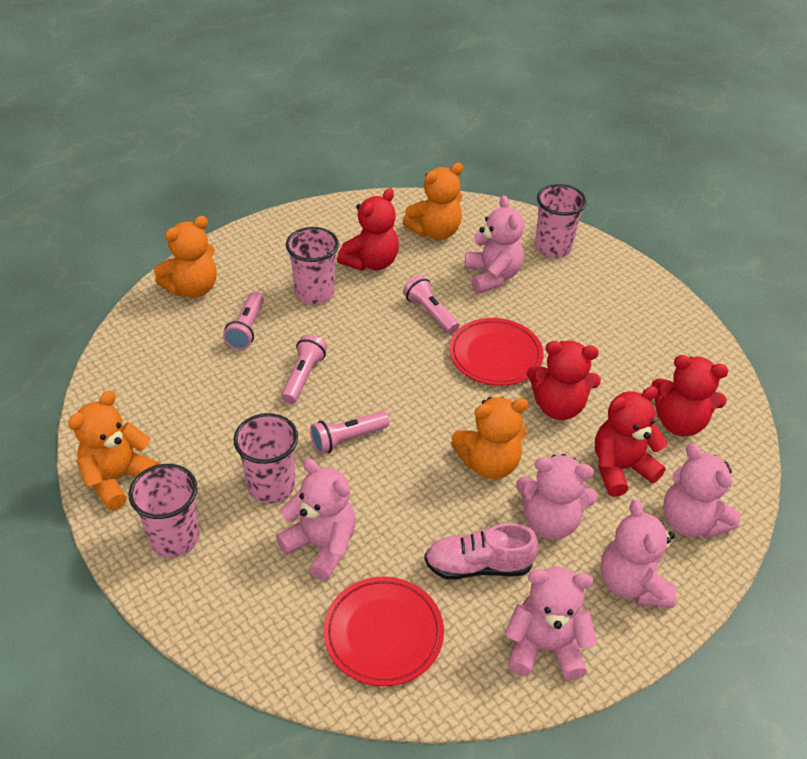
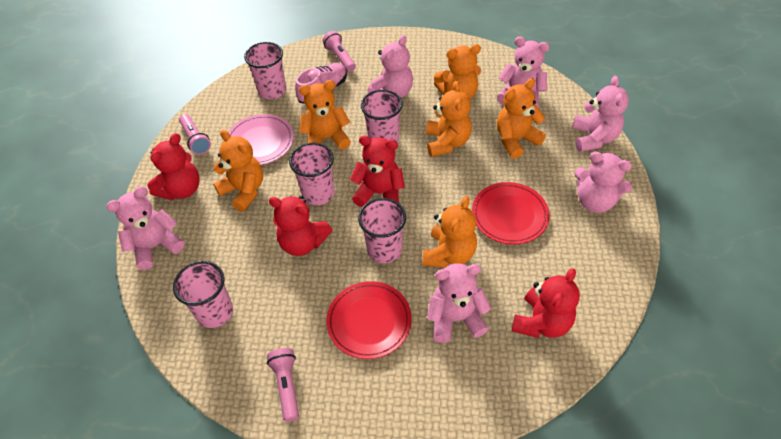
orange teddy bear: [68,391,160,510] [154,216,217,298] [402,163,463,240] [451,397,529,479] = 4 -> [213,130,263,212] [299,80,351,149] [422,196,477,268] [426,80,472,157] [434,44,481,100] [497,78,546,159] = 6
pink cup: [128,464,199,557] [233,413,298,503] [286,227,339,304] [535,184,587,258] = 4 -> [173,261,233,328] [244,42,286,99] [289,143,334,205] [358,198,406,264] [361,90,403,143] = 5
pink flashlight: [223,292,264,350] [281,335,327,404] [310,411,389,454] [403,275,459,334] = 4 -> [179,114,211,155] [267,348,299,422] [323,31,356,72] = 3
pink plate: none = 0 -> [228,114,294,165] = 1

